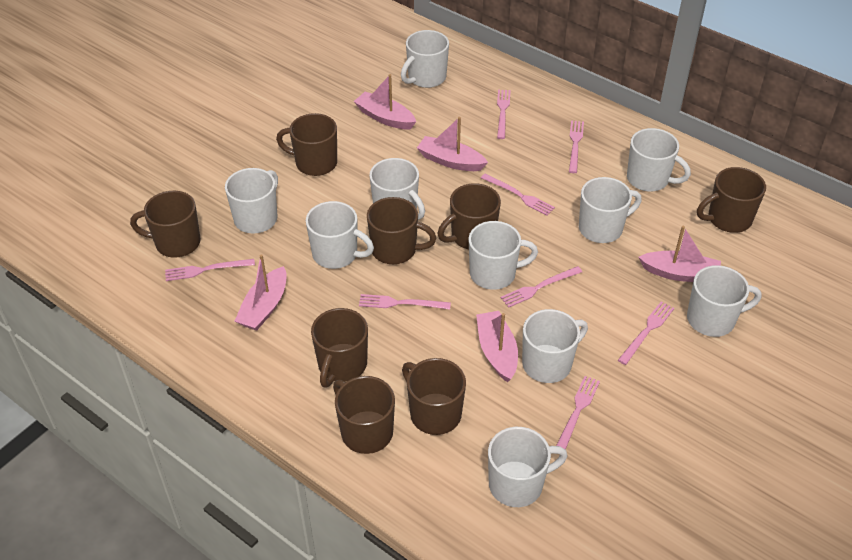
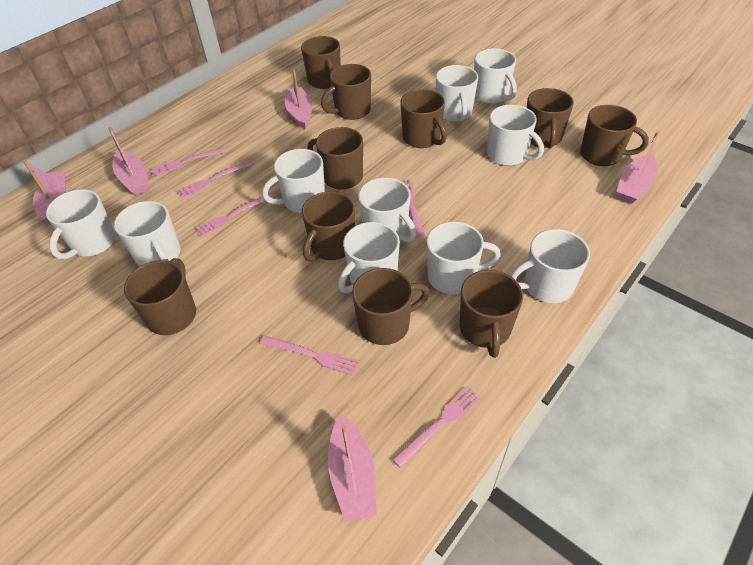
brown mug: [130,191,201,258] [276,113,337,176] [311,308,368,388] [333,376,395,454] [367,197,436,264] [402,358,466,435] [438,183,501,249] [697,167,766,233] = 8 -> [124,258,196,335] [301,36,341,89] [302,191,355,262] [307,127,363,190] [321,64,371,120] [352,268,430,345] [400,89,447,148] [460,270,523,358] [527,88,574,148] [580,105,649,166] = 10
pink fork: [165,259,255,281] [359,294,451,309] [481,174,555,216] [497,89,511,139] [501,266,582,308] [556,376,600,455] [569,120,584,173] [618,301,674,365] = 8 -> [150,148,225,176] [176,161,251,198] [195,194,273,237] [260,336,358,375] [392,386,481,468] [401,179,425,237] = 6

